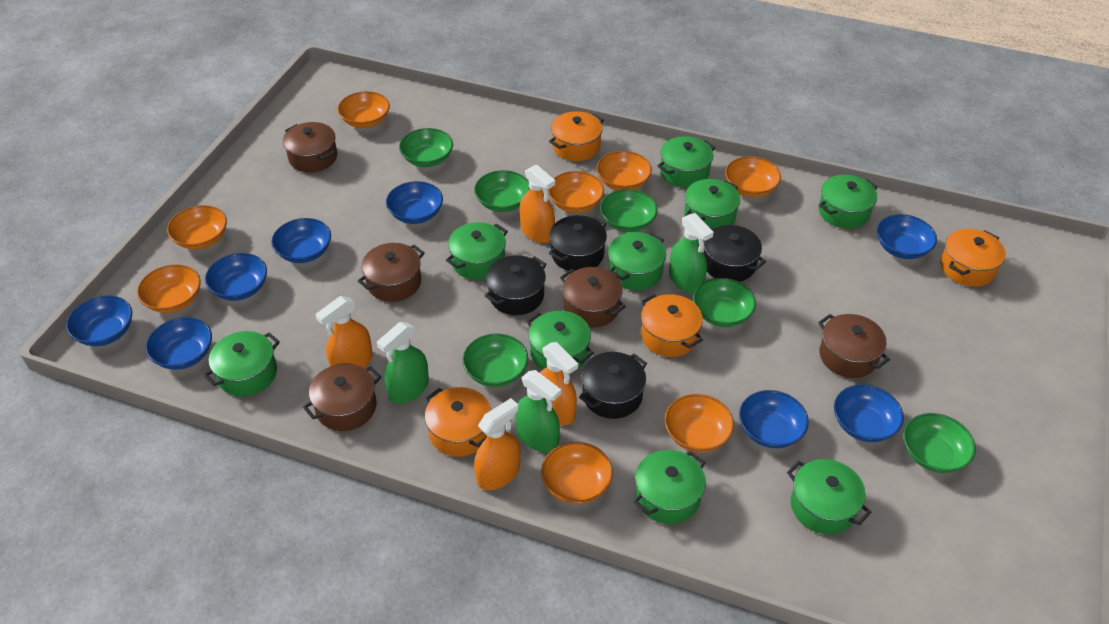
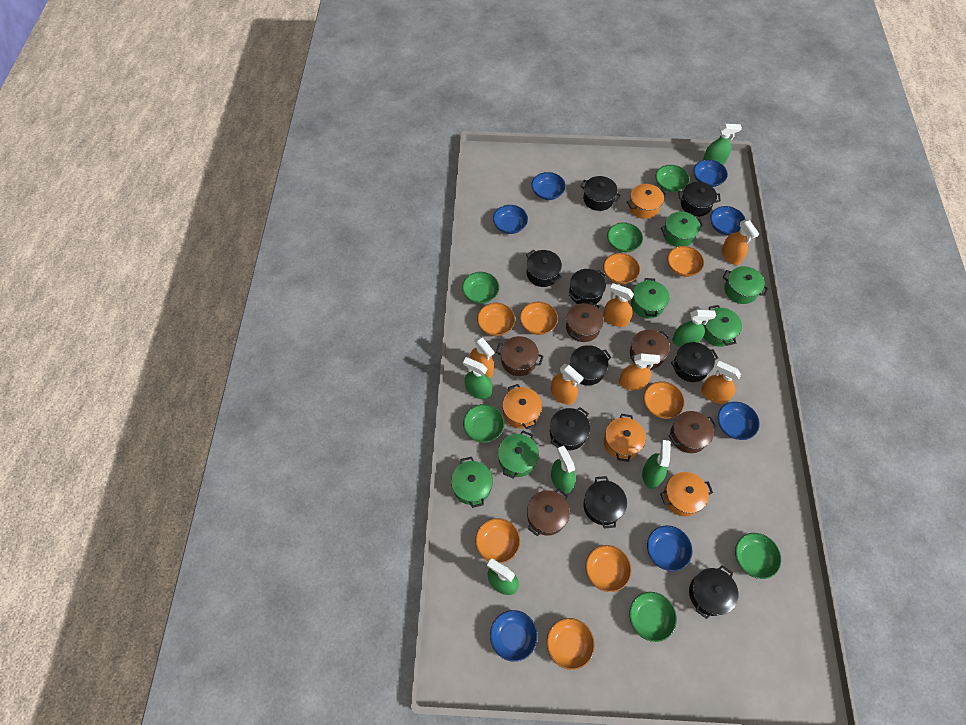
black pot: [485,255,547,315] [549,215,607,271] [579,352,647,419] [704,225,766,282] = 4 -> [526,249,562,287] [550,407,590,450] [569,269,606,305] [570,345,612,386] [580,176,621,211] [583,476,627,529] [671,342,718,382] [679,182,721,217] [689,565,738,619] = 9
blue bowl: [66,296,132,346] [145,317,212,370] [205,253,267,301] [271,218,331,263] [386,181,443,224] [739,390,809,448] [834,384,904,442] [877,214,937,259] = 8 -> [490,610,538,662] [493,205,528,234] [531,172,566,200] [647,525,692,571] [693,160,728,187] [710,206,746,235] [718,402,760,440] = 7
green pot: [203,331,280,397] [446,222,508,280] [527,311,594,371] [608,232,666,290] [633,450,706,524] [657,136,715,188] [684,179,740,229] [787,459,871,534] [819,175,878,229] = 9 -> [451,457,493,508] [498,431,539,479] [631,278,669,318] [661,211,704,247] [702,305,742,347] [723,266,769,304] = 6
green spray bottle: [377,322,429,404] [515,370,561,453] [669,213,714,294] = 3 -> [463,357,493,399] [487,559,519,595] [551,446,576,494] [642,440,671,489] [672,310,716,347] [703,124,742,165] = 6
orange spray bottle: [315,296,373,368] [474,398,520,490] [519,165,555,243] [540,342,578,425] = 4 -> [470,336,494,378] [551,364,584,405] [603,283,634,327] [619,354,660,390] [701,361,741,404] [721,220,759,265] = 6

